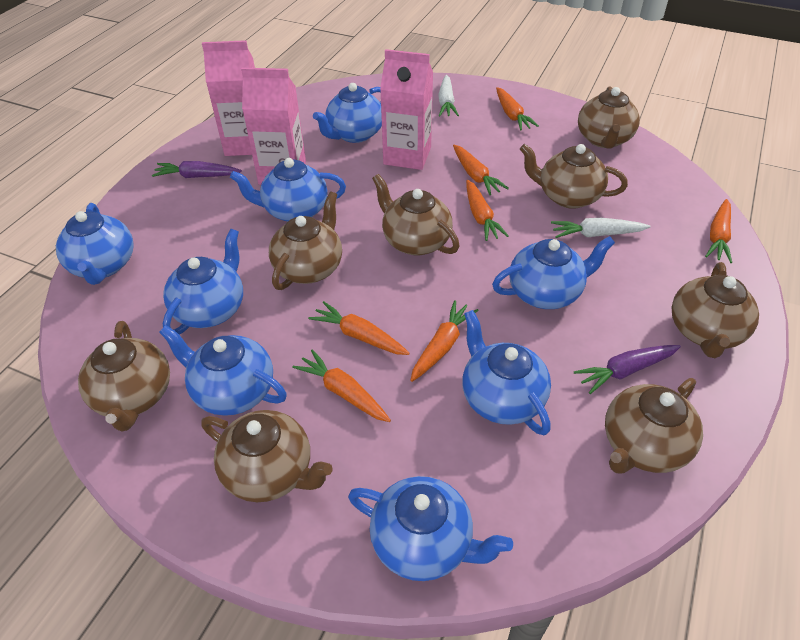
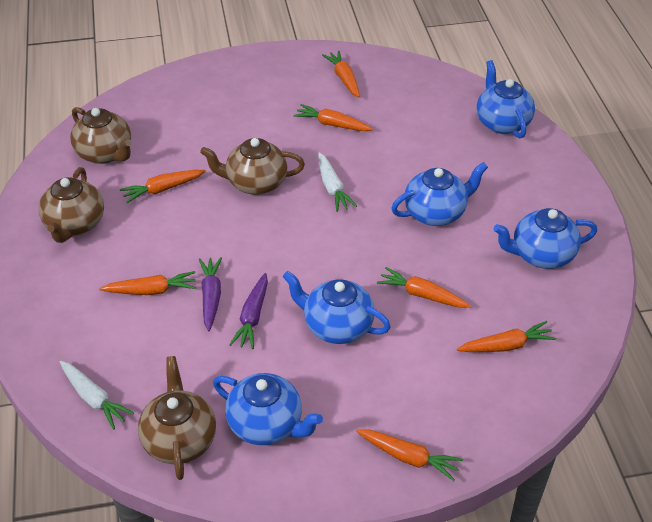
blue teapot: [56,203,134,285] [159,325,287,416] [163,229,243,335] [230,158,346,222] [313,83,382,143] [348,476,513,581] [462,310,551,436] [492,236,615,309] = 8 -> [213,373,323,445] [283,271,391,344] [391,162,488,226] [477,60,535,139] [493,208,597,269] = 5
brown teapot: [78,321,170,432] [201,410,333,502] [269,192,342,290] [372,174,459,255] [520,144,628,209] [578,87,640,149] [605,378,703,474] [672,262,759,358] = 8 -> [38,167,104,243] [70,107,132,164] [138,356,216,480] [200,138,305,195] = 4
pink carton: [202,40,255,156] [241,68,306,185] [380,49,433,170] = 3 -> none = 0

